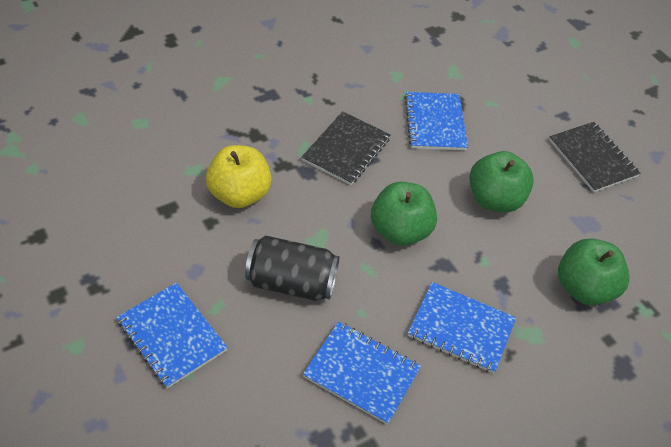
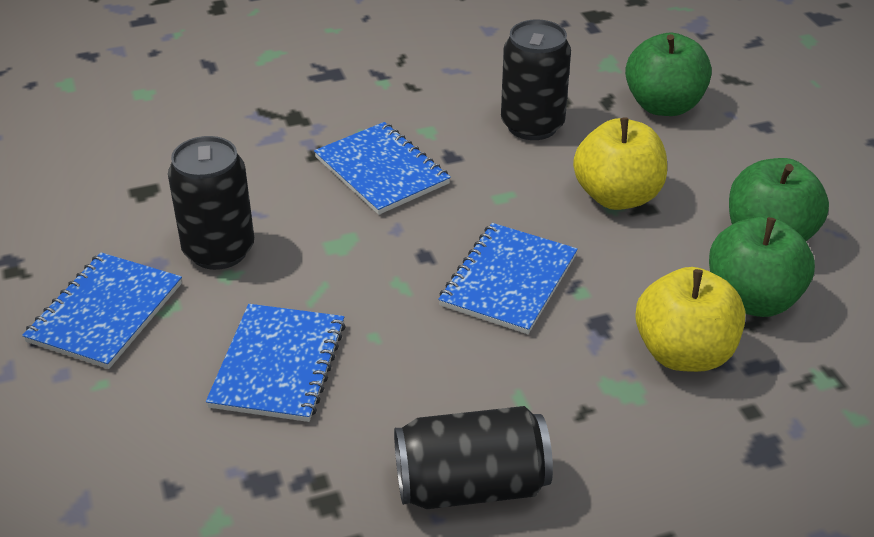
black can: [245,236,339,301] = 1 -> [168,136,254,270] [394,406,553,509] [501,19,571,140] = 3
black notebook: [302,111,391,185] [549,122,641,193] = 2 -> none = 0
yellow apple: [206,145,272,208] = 1 -> [573,117,667,210] [635,267,745,372] = 2

